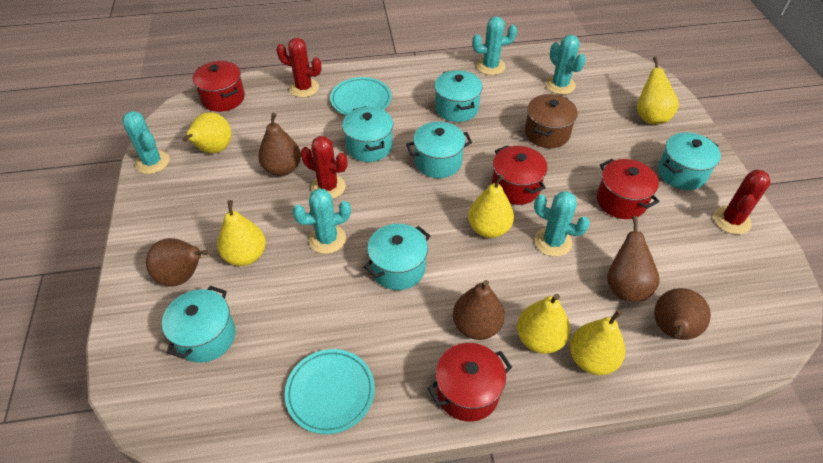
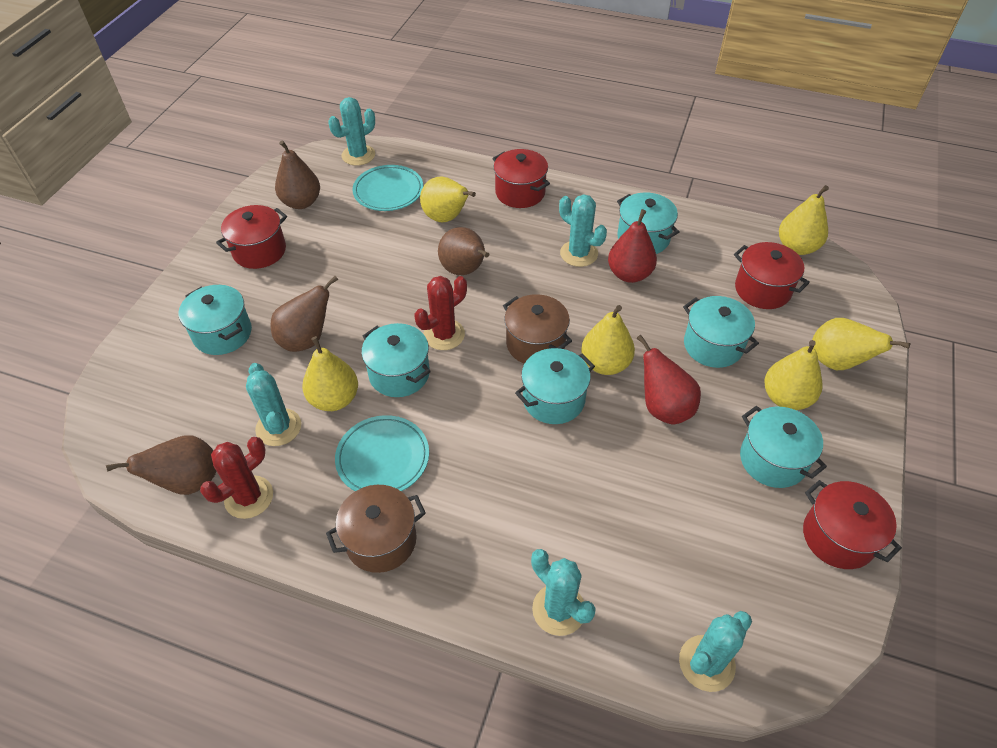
brown pear: [146,238,210,287] [258,113,301,176] [453,280,505,340] [607,216,660,302] [654,288,711,340] = 5 -> [106,435,216,495] [271,276,338,352] [275,141,320,209] [438,227,489,275] = 4
brown pot: [525,94,578,148] = 1 -> [326,485,426,573] [503,294,572,364] = 2
red cactus: [276,38,322,98] [301,136,347,199] [713,169,771,235] = 3 -> [200,437,273,519] [414,276,467,350] = 2
red pear: none = 0 -> [608,209,657,283] [637,335,701,425] = 2

